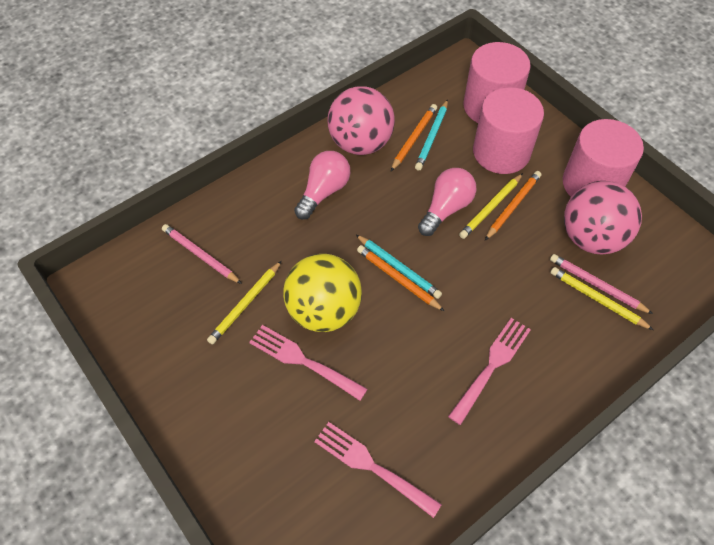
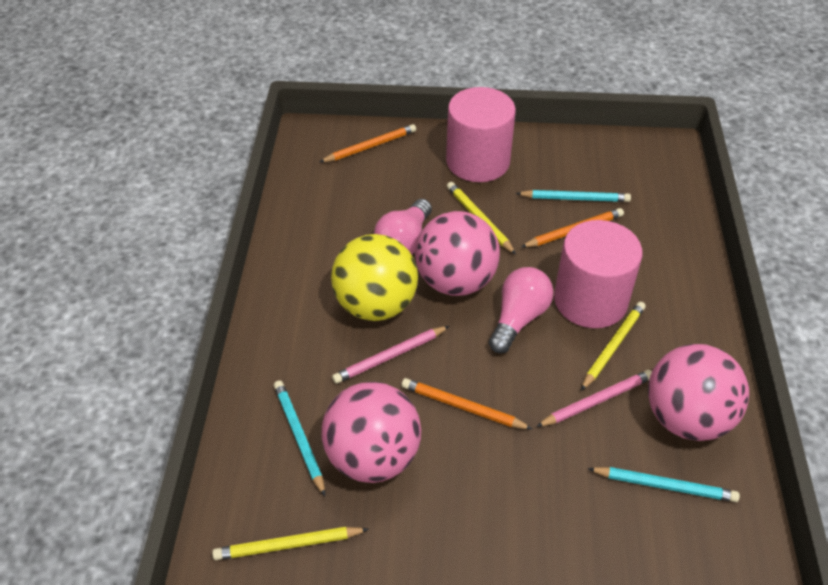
pink ball: [327,86,395,155] [564,181,642,255] = 2 -> [322,382,421,483] [415,211,500,296] [648,344,749,441] = 3
pink cylinder: [463,42,531,123] [473,87,544,174] [563,119,644,197] = 3 -> [446,87,516,182] [554,220,643,328] = 2
pink fork: [249,325,368,401] [314,422,442,518] [448,318,531,425] = 3 -> none = 0
turquoise pencil: [356,235,442,299] [415,99,448,170] = 2 -> [274,380,325,496] [516,190,631,202] [588,467,740,502] = 3

